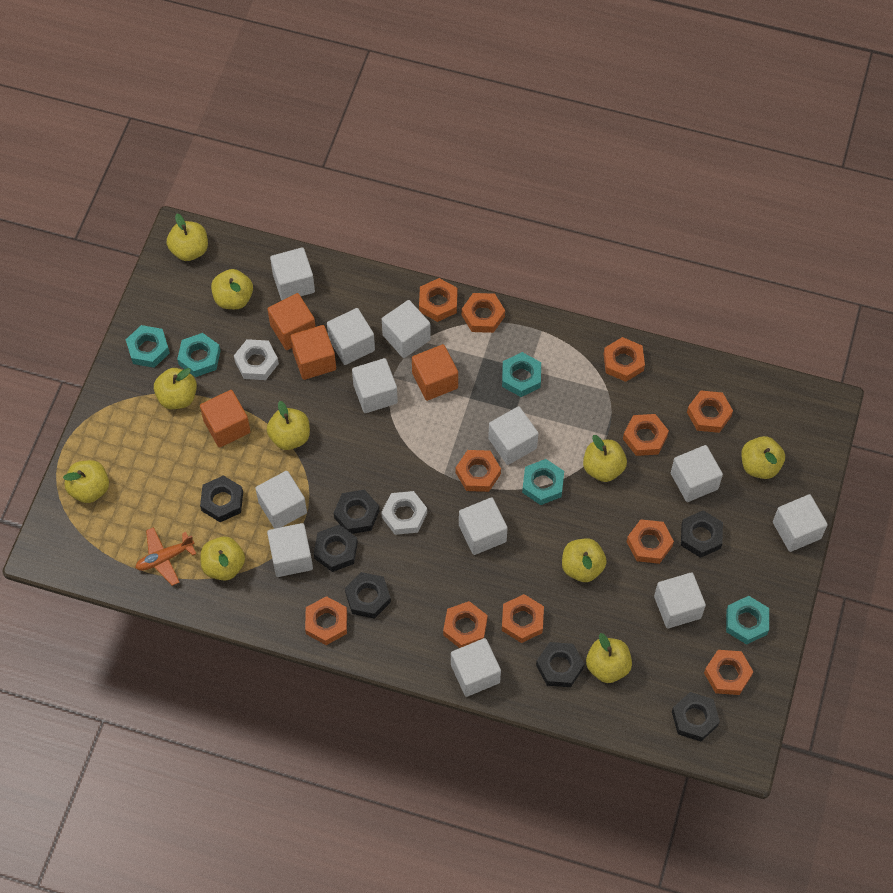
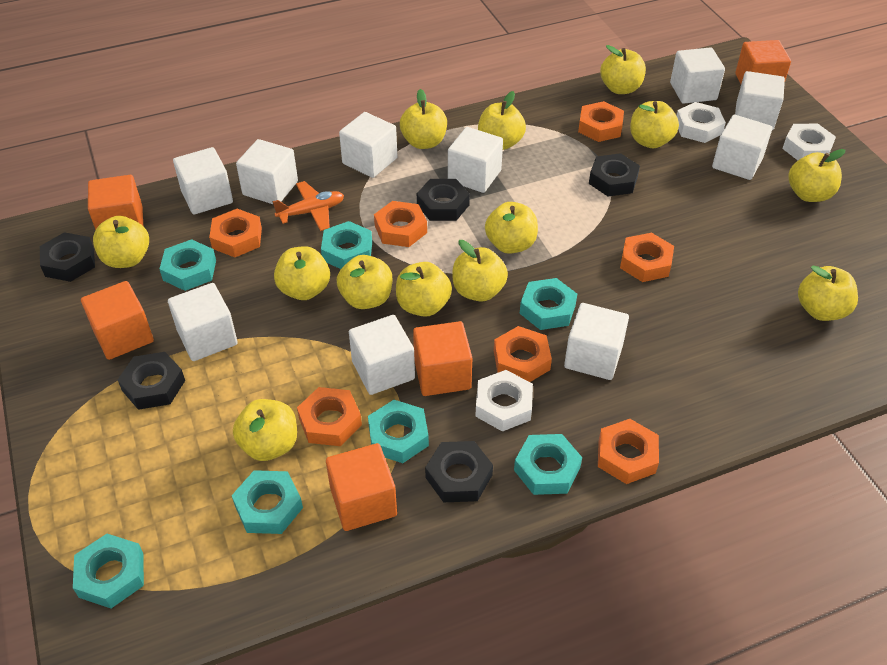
black nut: [200,475,243,522] [314,525,358,572] [334,490,379,534] [345,572,391,619] [536,642,584,687] [672,692,720,741] [681,510,723,558] = 7 -> [40,232,95,282] [118,352,185,410] [417,179,470,221] [425,441,493,502] [589,153,640,196] = 5
orange cube: [200,390,251,448] [268,293,316,350] [290,325,336,380] [412,344,458,401] = 4 -> [81,281,154,360] [88,175,143,230] [326,443,397,531] [413,321,472,396] [735,40,791,84] = 5
orange nut: [305,596,347,645] [419,278,458,322] [443,601,488,648] [456,450,501,492] [461,293,505,333] [502,594,544,643] [604,337,645,382] [623,414,669,456] [627,519,674,564] [687,390,733,433] [704,650,753,695] = 11 -> [209,209,262,257] [297,387,362,446] [374,201,427,247] [494,326,552,382] [578,101,624,142] [598,419,659,484] [620,233,674,282] = 7
turquoise nut: [126,325,170,368] [177,333,221,377] [502,352,541,397] [522,459,564,505] [726,596,769,645] = 5 -> [73,534,144,608] [160,239,216,291] [232,470,303,534] [321,221,372,269] [368,400,429,463] [514,434,582,495] [520,278,577,330] = 7
white cube: [255,471,307,529] [267,523,313,577] [270,247,315,300] [327,308,375,365] [352,358,398,413] [382,300,431,358] [451,638,501,697] [459,497,508,555] [488,406,539,465] [654,572,706,629] [671,445,723,502] [773,494,828,552] = 12 -> [168,283,238,361] [173,147,233,215] [236,139,298,204] [339,112,398,178] [349,315,415,395] [448,127,503,193] [564,303,629,380] [670,47,725,104] [712,115,772,180] [735,71,785,130] = 10
white nut: [234,339,279,380] [381,491,427,535] = 2 -> [475,370,533,432] [677,102,726,143] [782,124,836,160] = 3
yellow apple: [63,460,109,503] [154,368,197,409] [167,213,208,261] [201,537,245,581] [211,269,253,309] [267,401,310,450] [562,539,607,582] [583,435,627,482] [586,633,632,683] [741,436,785,479] = 10 -> [93,216,149,268] [233,399,297,461] [274,246,330,300] [337,255,392,309] [396,262,452,317] [400,89,447,149] [453,240,508,302] [478,91,526,150] [485,202,538,254] [600,45,646,94] [630,101,679,148] [788,149,845,202] [798,266,858,321] = 13

